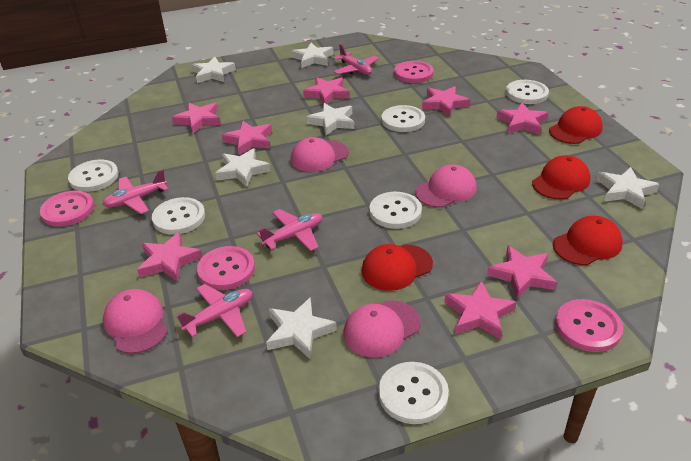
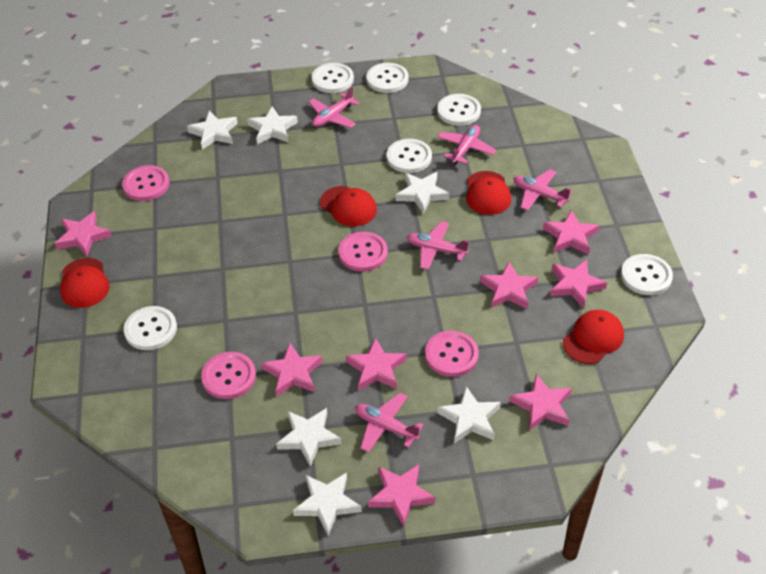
pink cap: [103,289,168,354] [291,137,349,172] [344,301,421,358] [415,164,477,208] = 4 -> none = 0
pink plane: [103,169,169,214] [176,284,253,337] [257,209,322,251] [333,44,379,75] = 4 -> [308,87,360,128] [355,393,424,452] [407,221,469,270] [437,125,496,165] [513,169,572,211] = 5

